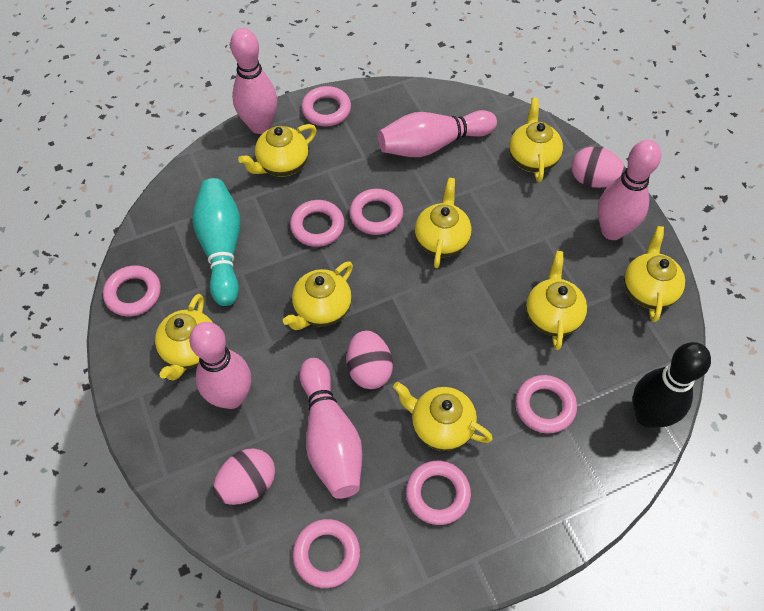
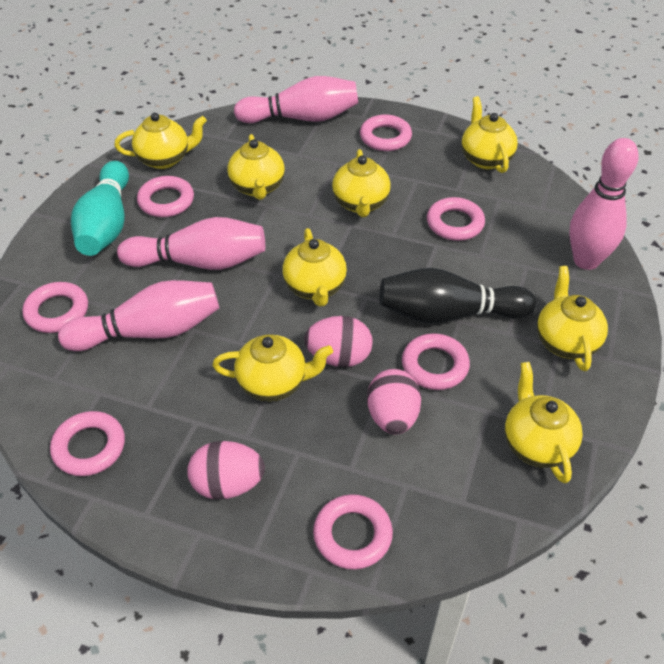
pink bowling pin: [189,322,251,409] [230,28,277,134] [299,358,362,499] [378,110,497,157] [598,140,661,240] = 5 -> [58,280,219,351] [117,217,265,270] [234,76,358,123] [569,138,639,270] = 4

